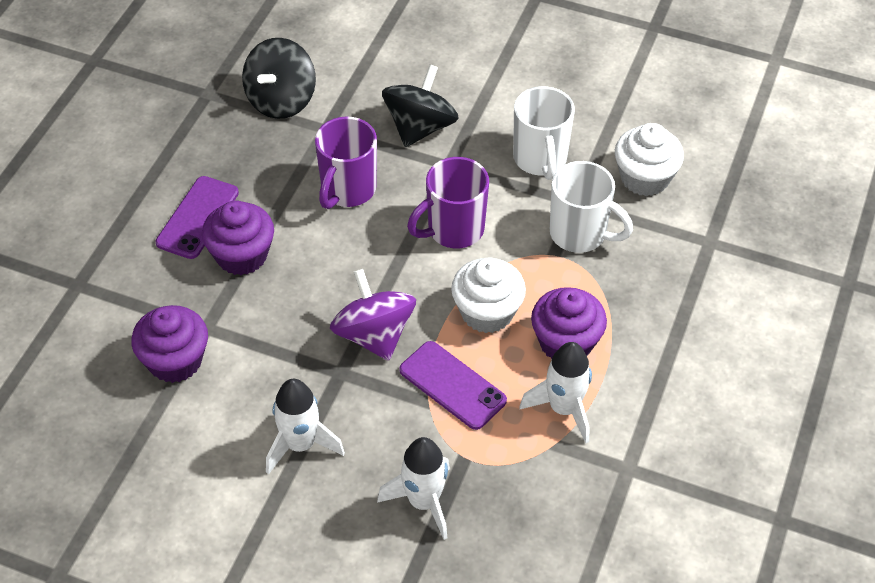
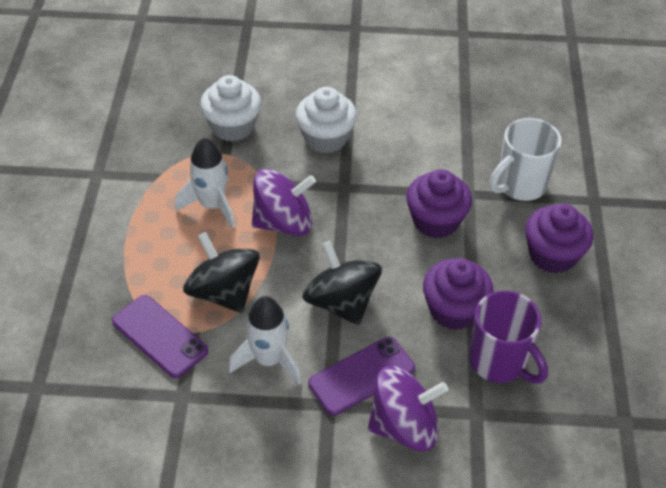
purple mug: [315,116,377,209] [407,157,489,248] = 2 -> [469,290,548,384] = 1
purple spinning top: [330,269,416,361] = 1 -> [252,169,316,236] [368,366,448,451] = 2
white mug: [513,86,575,180] [550,161,633,253] = 2 -> [489,118,562,201] = 1
white rocket: [266,379,345,475] [377,437,450,540] [520,342,592,443] = 3 -> [175,138,235,228] [228,296,301,385] = 2

